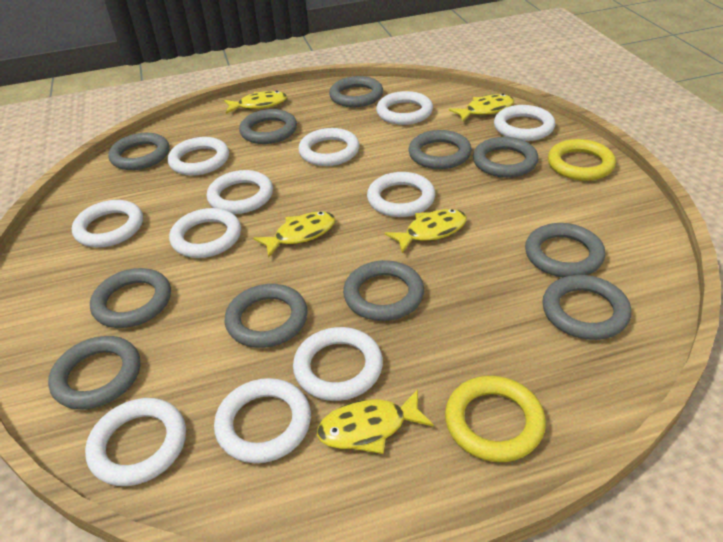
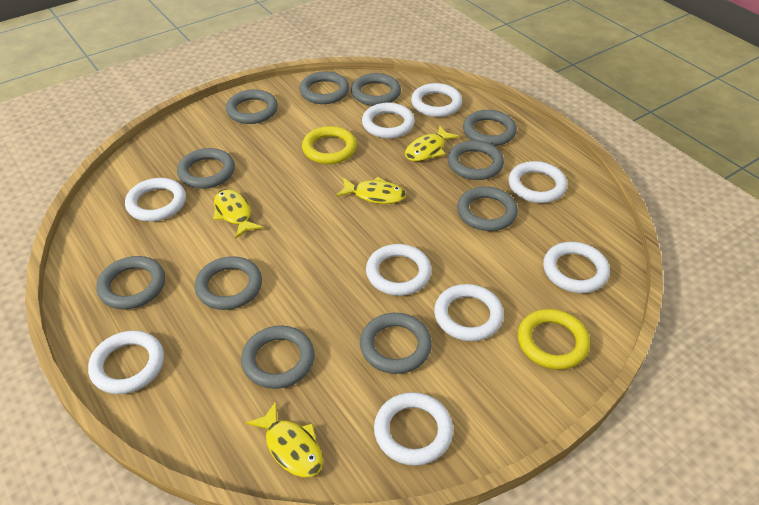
white ring: [72,200,143,248] [85,398,186,486] [168,137,229,176] [169,208,241,258] [207,170,273,214] [214,378,311,463] [293,327,383,401] [298,128,359,166] [367,172,435,217] [376,91,433,125] [494,105,555,141] = 11 -> [88,330,164,394] [125,178,186,221] [362,103,415,138] [366,244,432,296] [374,392,453,466] [411,83,462,117] [434,284,504,341] [508,161,567,203] [543,242,610,293] = 9
yellow fish: [224,91,287,114] [253,211,336,258] [317,389,434,454] [384,209,467,253] [449,94,514,122] = 5 -> [213,189,263,238] [246,401,323,477] [336,177,406,204] [405,125,459,161] = 4

